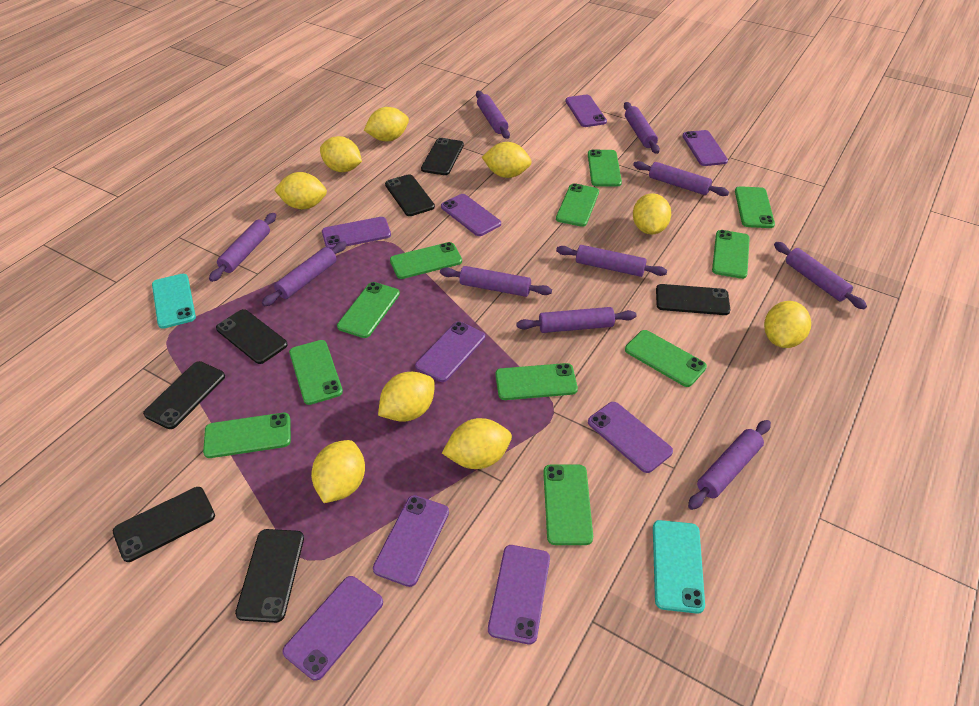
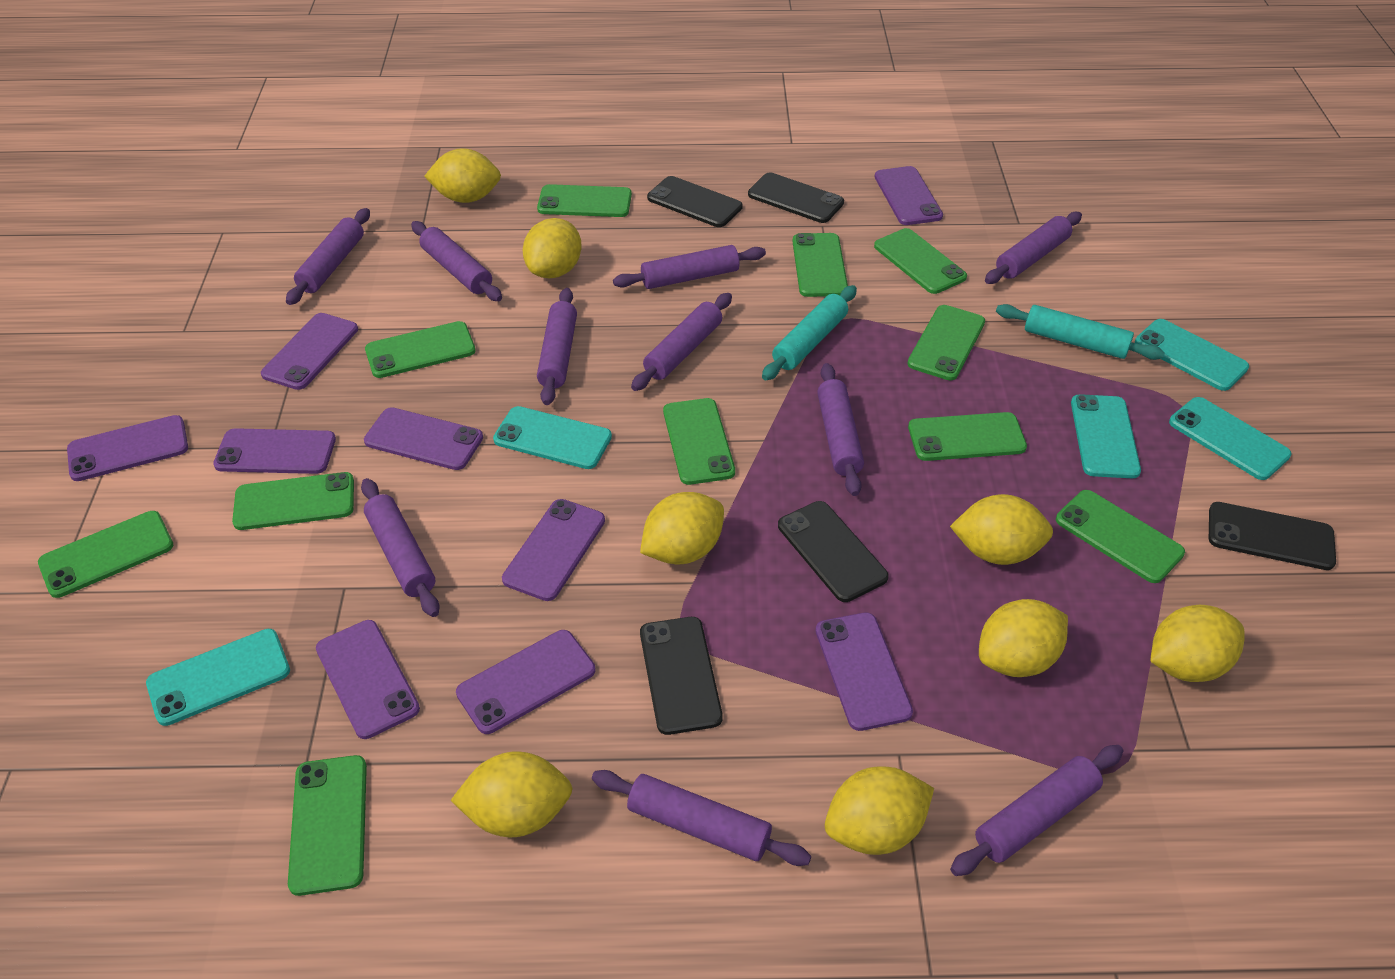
black phone: [113,487,215,562] [143,361,225,429] [216,309,288,364] [235,529,304,623] [385,174,435,216] [421,138,464,175] [656,284,730,315] = 7 -> [640,617,723,735] [647,176,743,227] [748,172,844,223] [778,501,889,602] [1209,502,1336,570] = 5
turquoise phone: [152,274,196,329] [653,520,705,614] = 2 -> [146,629,290,726] [493,406,612,469] [1071,394,1141,478] [1135,319,1249,391] [1169,397,1292,480] = 5
turquoise rolling pin: none = 0 -> [762,285,857,381] [996,304,1165,360] = 2
yellow lemon: [274,172,327,209] [311,440,365,503] [320,136,362,172] [364,107,409,141] [378,372,435,422] [442,418,512,469] [482,142,532,178] [633,193,671,235] [764,301,811,348] = 9 -> [424,148,501,203] [451,751,573,837] [523,218,582,278] [640,492,724,565] [825,767,934,855] [950,494,1053,565] [979,599,1068,677] [1150,605,1245,682] = 8

